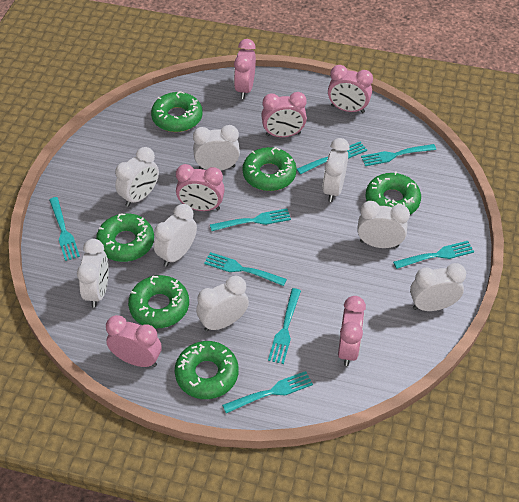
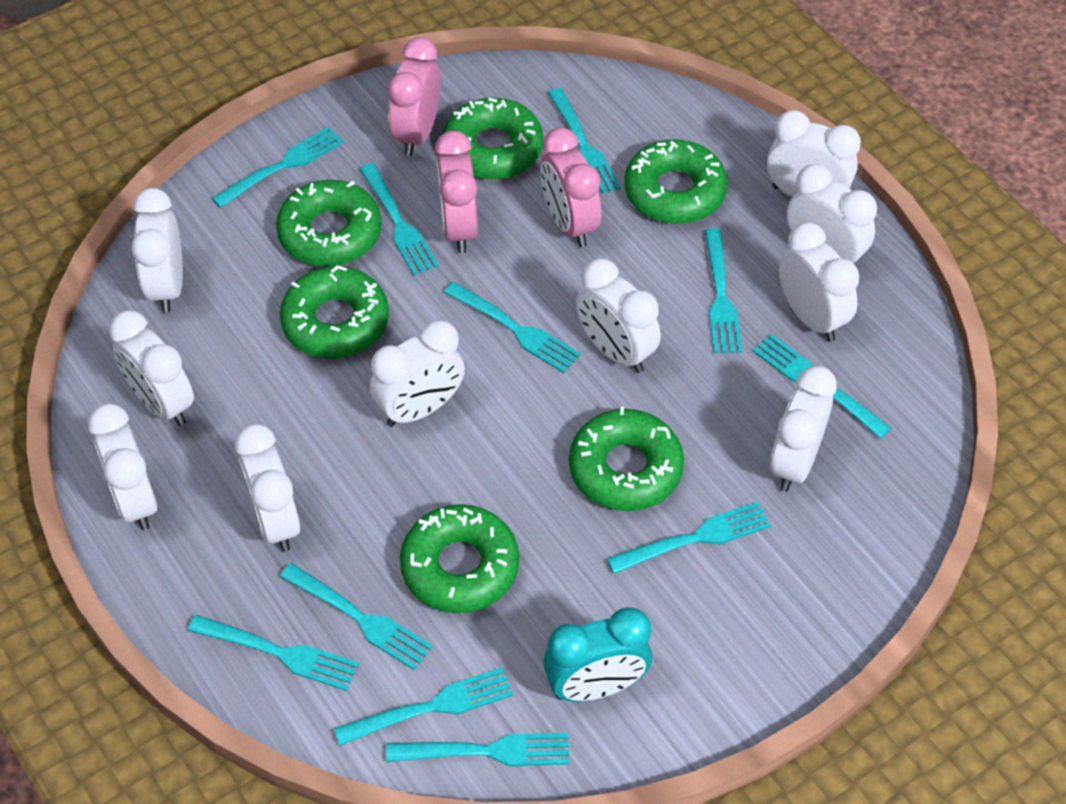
pink clock: [106,315,162,367] [176,164,225,211] [234,39,256,99] [261,92,307,137] [328,65,373,113] [338,296,366,366] = 6 -> [388,37,441,156] [435,130,478,253] [540,127,602,247] = 3
turquoise clock: none = 0 -> [543,607,652,702] = 1
turquoise fork: [49,197,80,261] [204,252,287,286] [210,209,291,231] [222,371,313,413] [268,288,301,364] [297,142,367,174] [361,144,436,166] [393,241,474,269] = 8 -> [188,615,359,691] [212,126,344,208] [280,563,433,670] [334,667,513,746] [360,163,439,275] [386,733,570,766] [444,282,581,373] [548,88,620,195] [607,502,771,574] [705,228,742,354] [753,334,891,439] = 11
white clock: [77,239,109,308] [115,147,159,207] [154,204,197,267] [193,125,240,171] [196,276,249,331] [323,138,350,202] [357,201,410,248] [410,263,466,311] = 8 -> [88,403,158,530] [109,310,194,426] [131,188,183,313] [235,424,300,552] [370,320,465,427] [576,259,661,373] [767,110,861,197] [770,366,837,492] [779,222,859,342] [786,164,877,263] = 10

